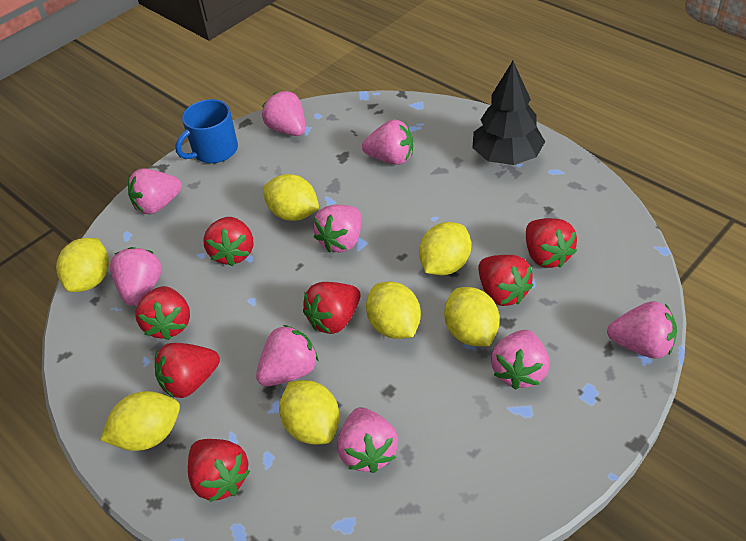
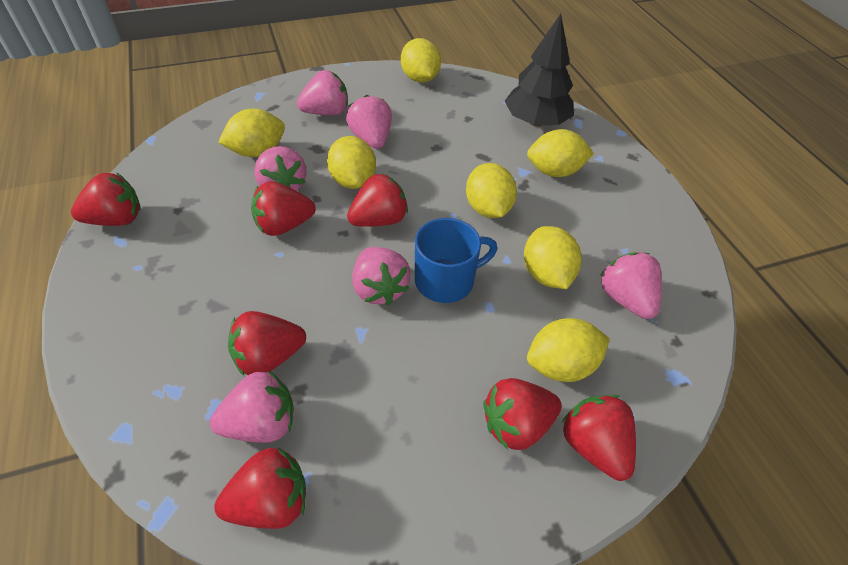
pink strawberry: [110,247,162,306] [128,168,182,214] [256,325,318,386] [262,91,305,136] [313,205,361,252] [338,407,398,473] [362,119,413,165] [491,330,549,390] [607,301,677,358] = 9 -> [210,371,294,443] [254,146,306,191] [297,70,348,115] [346,95,392,149] [352,247,410,305] [600,252,662,319] = 6

